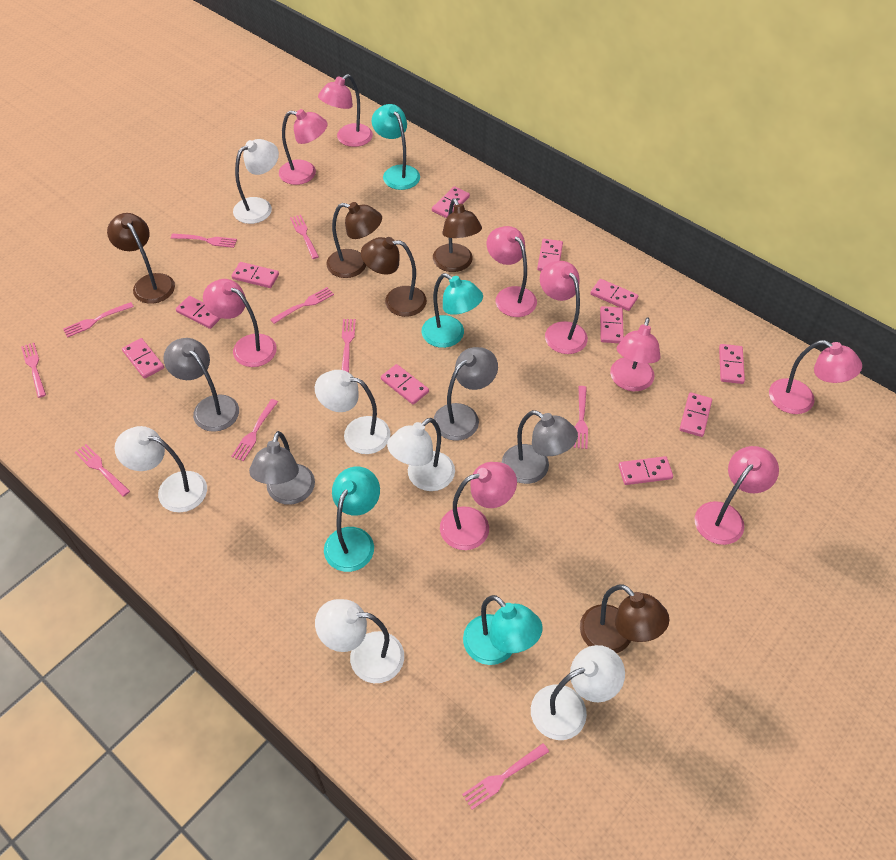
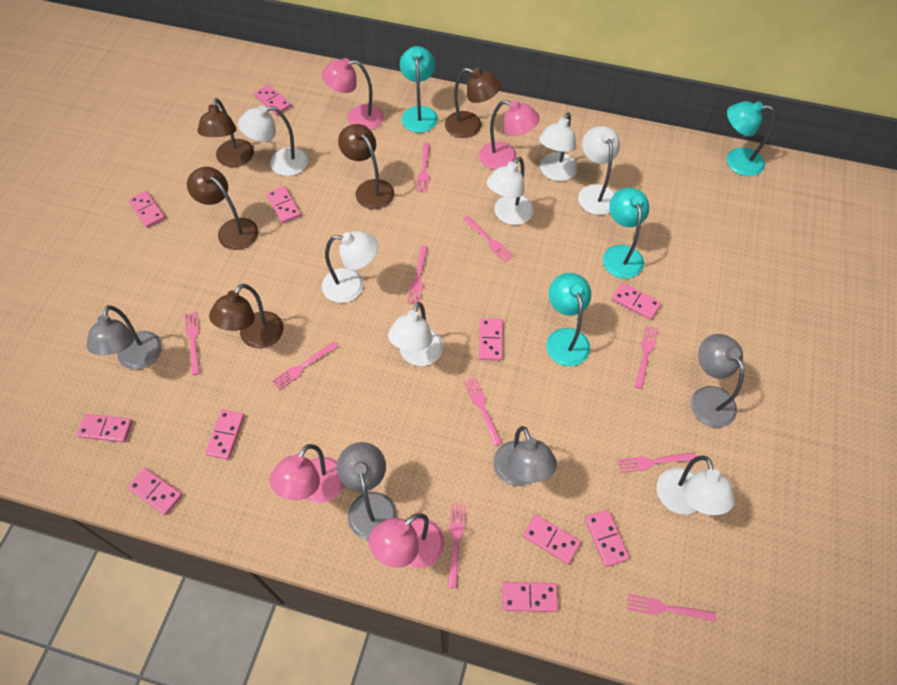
pink lamp: [203,279,277,367] [279,109,328,185] [318,74,373,147] [440,462,517,550] [487,226,537,317] [540,261,588,354] [610,317,661,391] [695,446,779,545] [769,340,862,414] = 9 -> [270,444,344,503] [322,58,384,130] [369,513,444,568] [479,100,540,170] = 4
white lamp: [115,426,207,512] [233,139,279,224] [315,370,390,454] [315,599,404,683] [387,418,455,491] [531,645,625,740] = 6 -> [238,106,308,176] [322,231,378,303] [388,302,443,366] [486,157,534,225] [539,112,578,181] [578,126,620,215] [656,456,735,515] = 7

